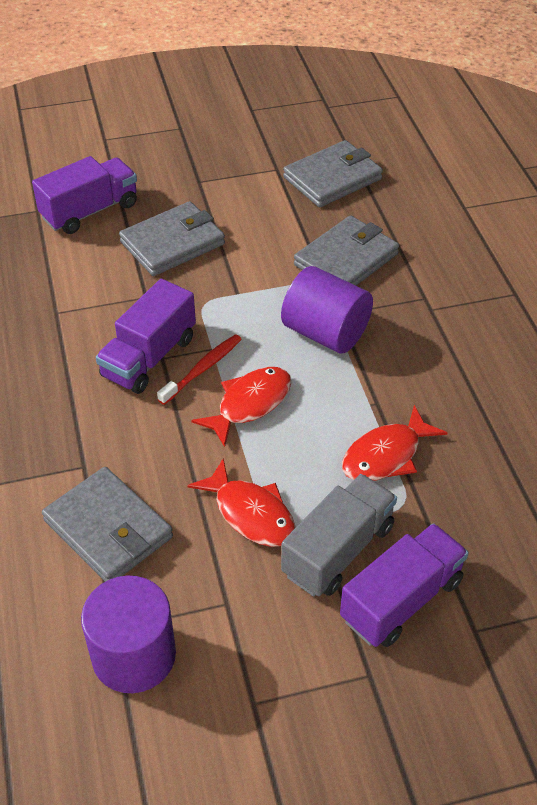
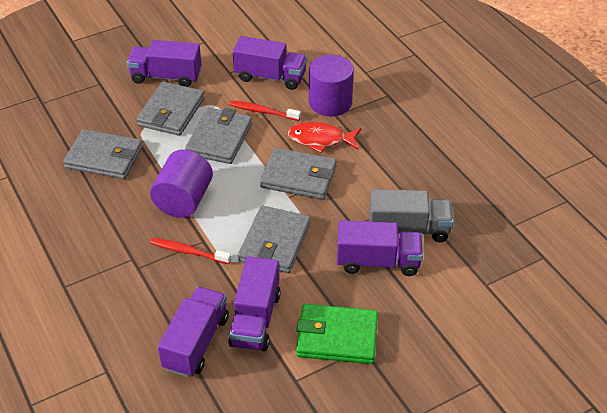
green wallet: none = 0 -> [296,304,378,364] = 1
grey wallet: [42,467,173,582] [119,201,225,276] [283,140,383,207] [294,215,399,285] = 4 -> [63,129,143,179] [136,81,205,136] [185,108,252,164] [238,205,311,273] [260,148,337,200] = 5
purple truck: [32,156,137,234] [96,279,196,394] [340,523,468,647] = 3 -> [127,40,202,87] [158,287,229,377] [228,256,281,351] [233,36,307,90] [337,220,423,276] = 5
red fish: [187,458,295,547] [191,367,291,447] [342,405,447,481] = 3 -> [288,122,361,153] = 1
red toothbrush: [157,334,242,405] = 1 -> [150,238,231,264] [229,101,301,121] = 2

